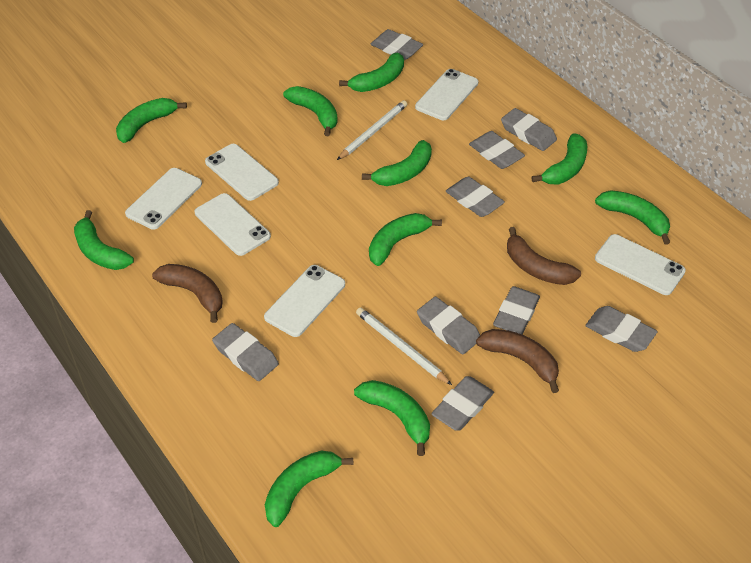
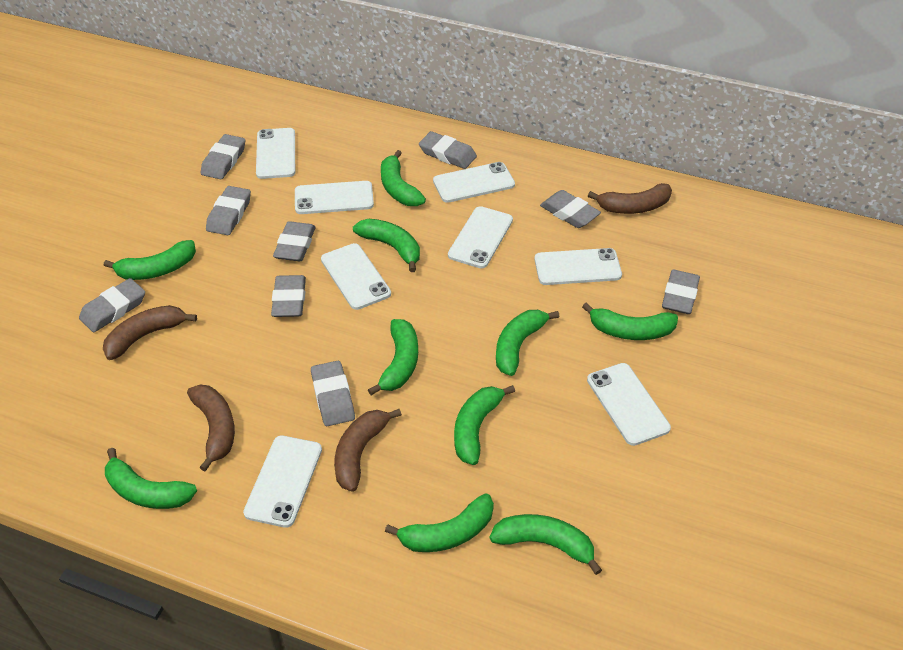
brown banana: [152,264,223,323] [476,329,559,393] [507,227,581,285] = 3 -> [103,305,197,360] [187,384,235,471] [334,409,402,492] [588,183,672,214] = 4
white pencil: [337,100,407,160] [356,307,452,385] = 2 -> none = 0
white phone: [125,168,202,230] [195,193,271,256] [205,144,279,201] [264,265,345,337] [415,69,479,120] [595,234,686,295] = 6 -> [243,435,322,528] [256,128,295,179] [295,181,374,214] [321,243,391,310] [433,162,515,203] [448,206,513,268] [534,248,622,285] [587,363,671,446] = 8

